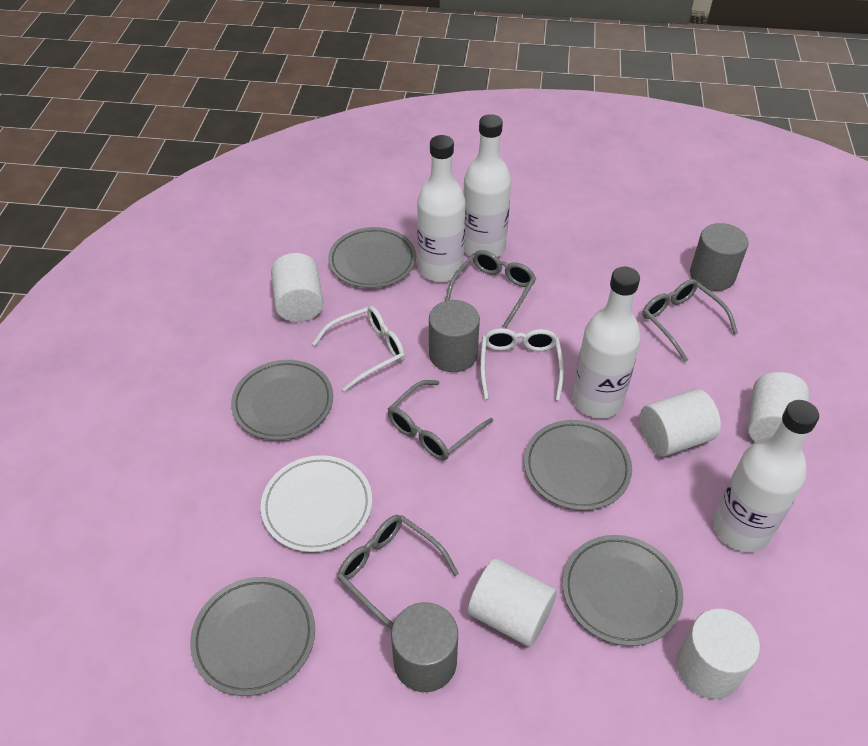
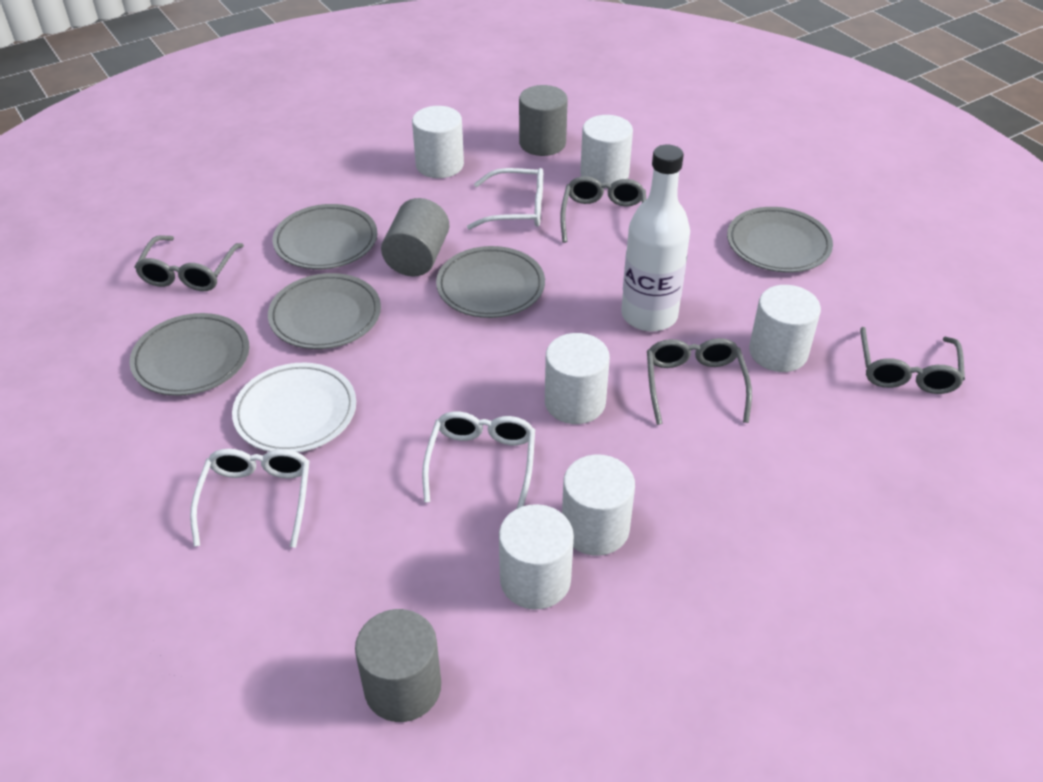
white bottle: [417,135,466,282] [464,114,511,257] [572,267,641,418] [713,400,819,552] = 4 -> [621,144,690,331] = 1
white cylinder: [271,253,323,322] [468,558,557,647] [640,389,721,457] [676,609,760,699] [748,372,809,442] = 5 -> [412,106,464,178] [499,504,574,609] [545,333,610,424] [562,454,635,556] [580,115,633,188] [749,285,821,372] = 6
white glasses: [312,306,405,392] [480,328,564,401] = 2 -> [190,449,310,548] [422,411,535,509] [467,168,543,230] = 3

